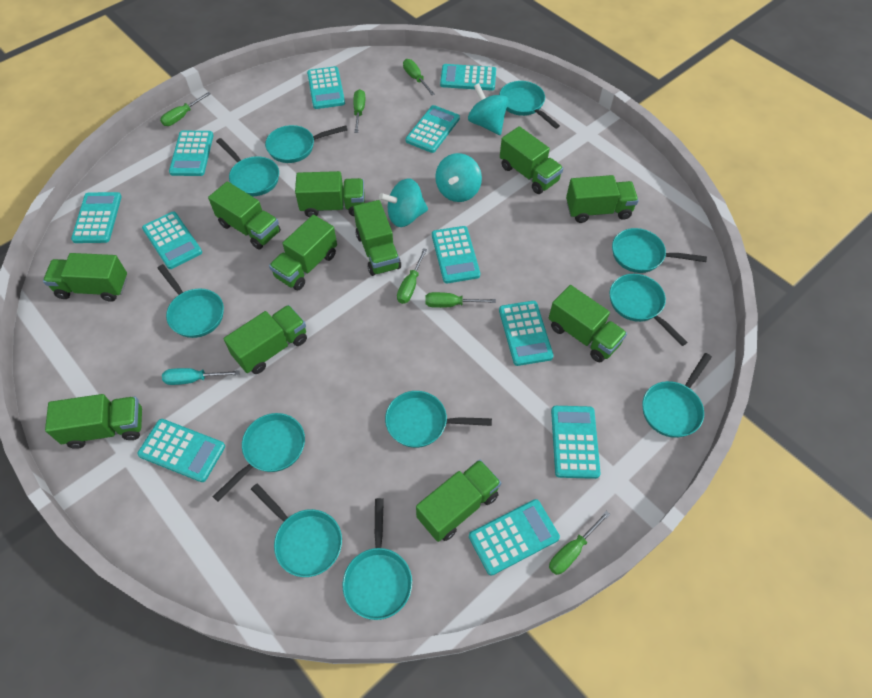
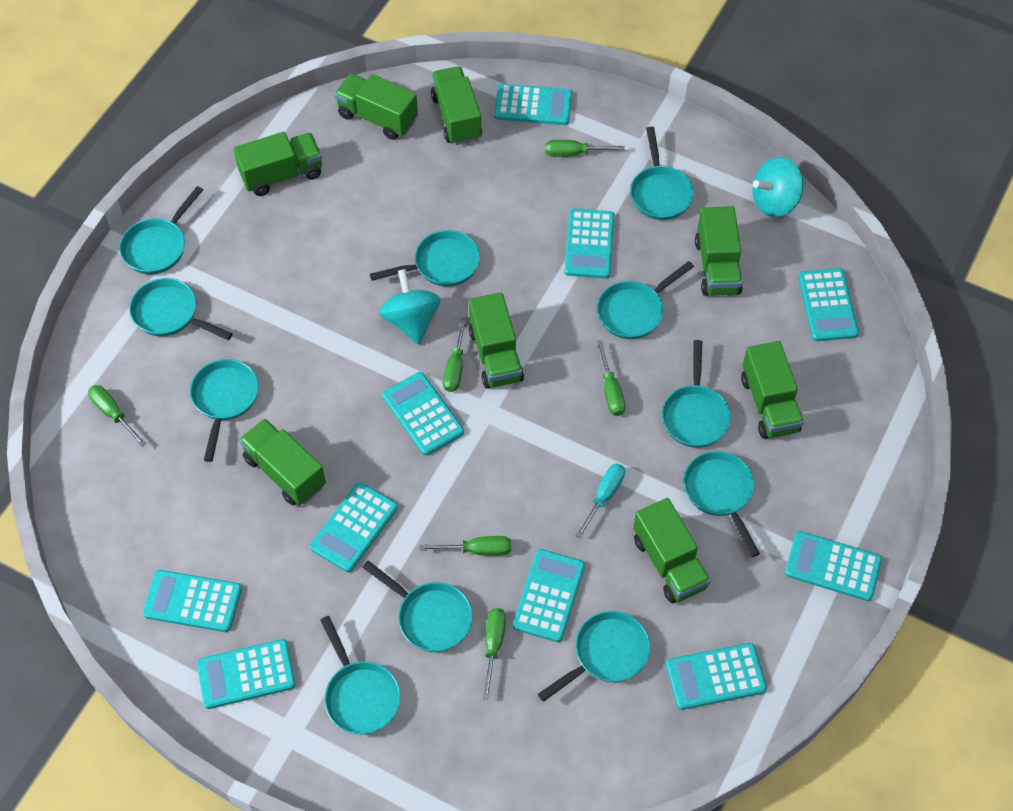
green truck: [43,253,127,302] [45,394,142,449] [208,182,281,250] [224,305,307,374] [269,215,337,290] [295,171,364,218] [353,200,401,276] [416,459,501,542] [500,126,563,194] [549,285,627,362] [566,175,639,223] = 11 -> [233,132,322,196] [239,419,326,506] [335,74,418,140] [431,66,482,145] [469,292,524,389] [633,498,711,603] [695,206,743,296] [741,341,804,439] = 8
turquoise calculator: [71,192,122,243] [137,419,225,482] [142,211,202,269] [169,131,213,176] [307,66,345,109] [406,105,460,153] [432,226,480,283] [440,64,496,90] [469,499,560,576] [499,301,554,366] [551,406,601,479] = 11 -> [143,570,242,632] [197,639,296,709] [310,482,398,572] [382,372,464,456] [494,84,572,125] [513,549,585,642] [564,209,614,279] [666,643,767,710] [785,531,882,601] [798,268,859,341] = 10
turquoise spinning top: [379,179,428,227] [435,153,482,202] [468,83,508,135] = 3 -> [379,269,441,345] [752,157,804,217] = 2

